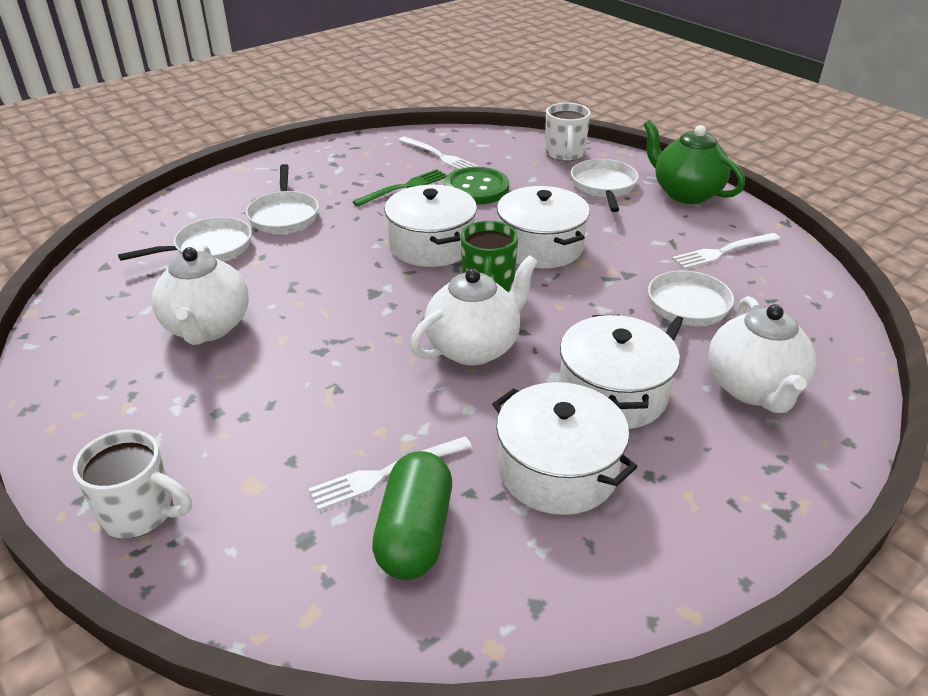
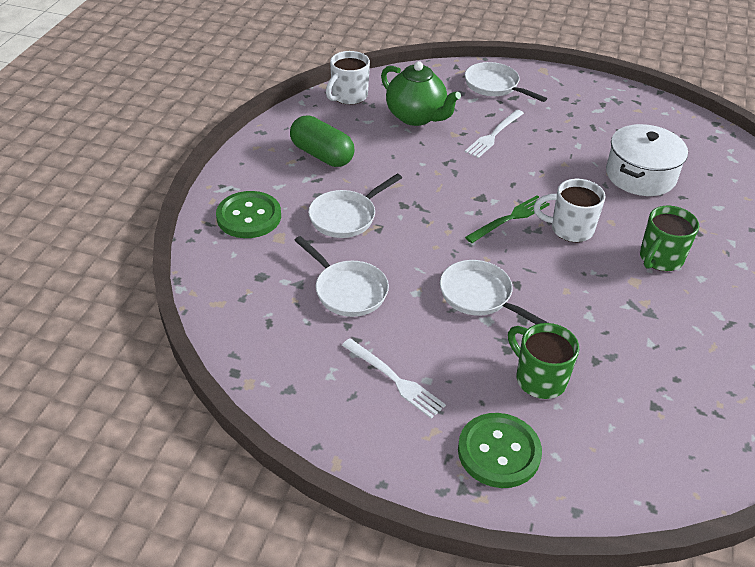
green button: [444,167,509,205] = 1 -> [216,191,281,238] [458,413,542,488] = 2
green mug: [461,221,518,292] = 1 -> [508,323,579,399] [640,206,699,271] = 2
white fork: [309,436,472,511] [398,136,478,169] [672,233,780,269] = 3 -> [342,338,446,419] [465,110,524,158] = 2
white pot: [384,185,477,267] [492,382,637,515] [497,186,590,268] [559,315,680,429] = 4 -> [606,124,688,196] = 1
white teapot: [152,245,249,345] [410,255,538,366] [708,296,816,413] = 3 -> none = 0

